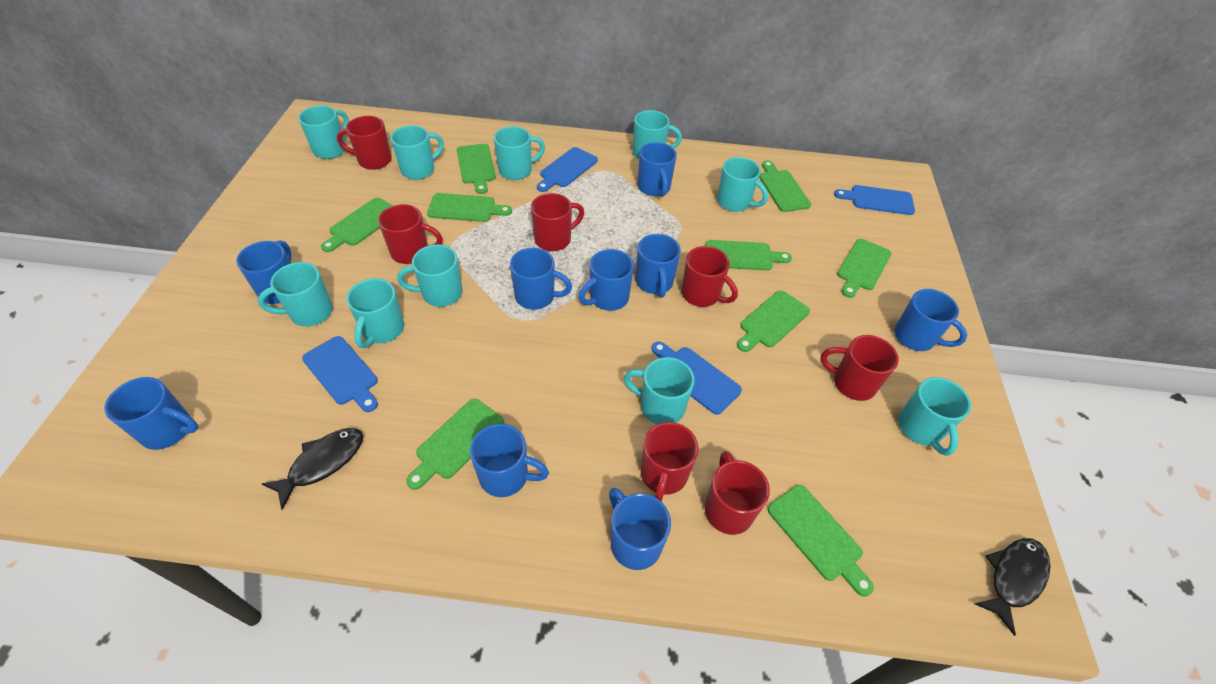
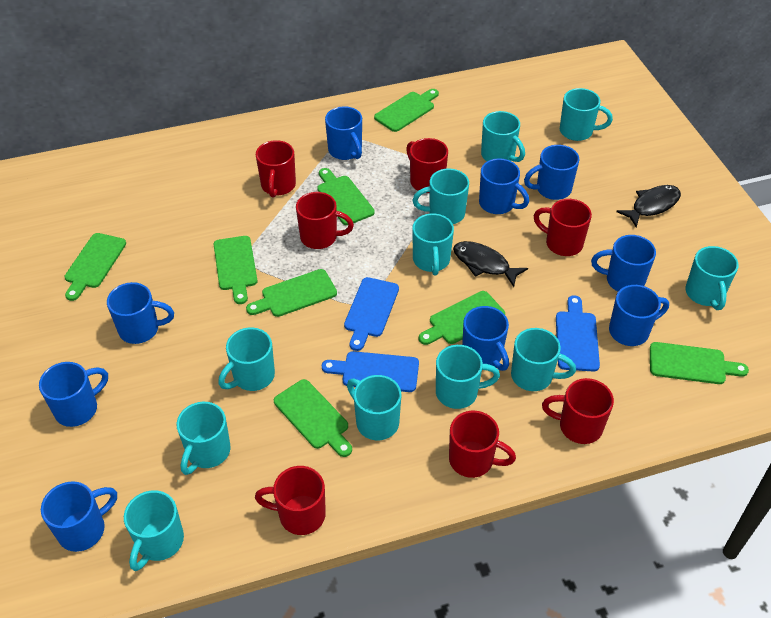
blue cutting board: [302,336,378,412] [537,147,598,192] [652,342,742,415] [834,185,915,215] = 4 -> [322,351,419,392] [344,277,399,351] [556,295,600,372] = 3
green cutting board: [321,198,393,252] [406,399,504,490] [427,193,512,222] [457,144,496,194] [705,240,792,271] [737,290,810,352] [759,160,811,212] [768,485,874,596] [837,239,892,298] = 9 -> [65,233,126,301] [214,236,257,304] [246,269,337,317] [274,379,352,457] [317,168,375,225] [374,89,439,132] [419,291,505,345] [650,342,749,384] = 8
turquoise mug: [258,262,333,326] [298,106,349,159] [346,278,404,348] [390,125,444,180] [397,244,463,307] [494,126,545,180] [624,357,695,424] [633,110,682,159] [717,157,768,212] [898,377,971,456] = 10 -> [124,490,184,571] [176,402,231,475] [218,327,275,391] [347,375,401,440] [412,213,454,275] [413,169,469,224] [436,345,500,409] [481,111,525,162] [511,328,576,391] [560,88,613,141] [685,246,739,310] = 11

